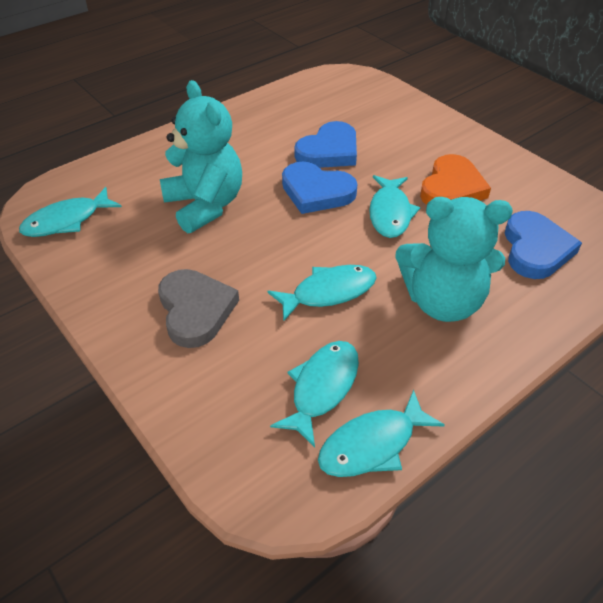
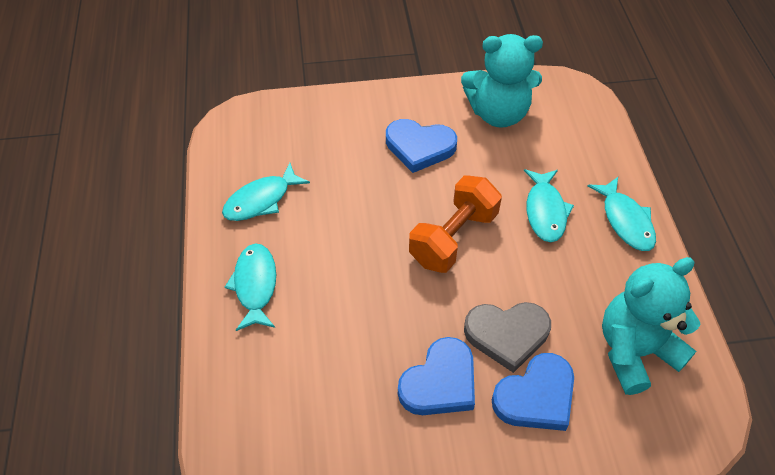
orange dumbbell: none = 0 -> [409,175,502,273] = 1
orange heart: [420,154,491,205] = 1 -> none = 0
turquoise fish: [19,187,122,237] [267,265,376,322] [270,341,359,447] [318,389,445,477] [369,175,420,238] = 5 -> [222,163,310,221] [225,243,276,331] [524,169,574,242] [588,177,656,251] = 4

